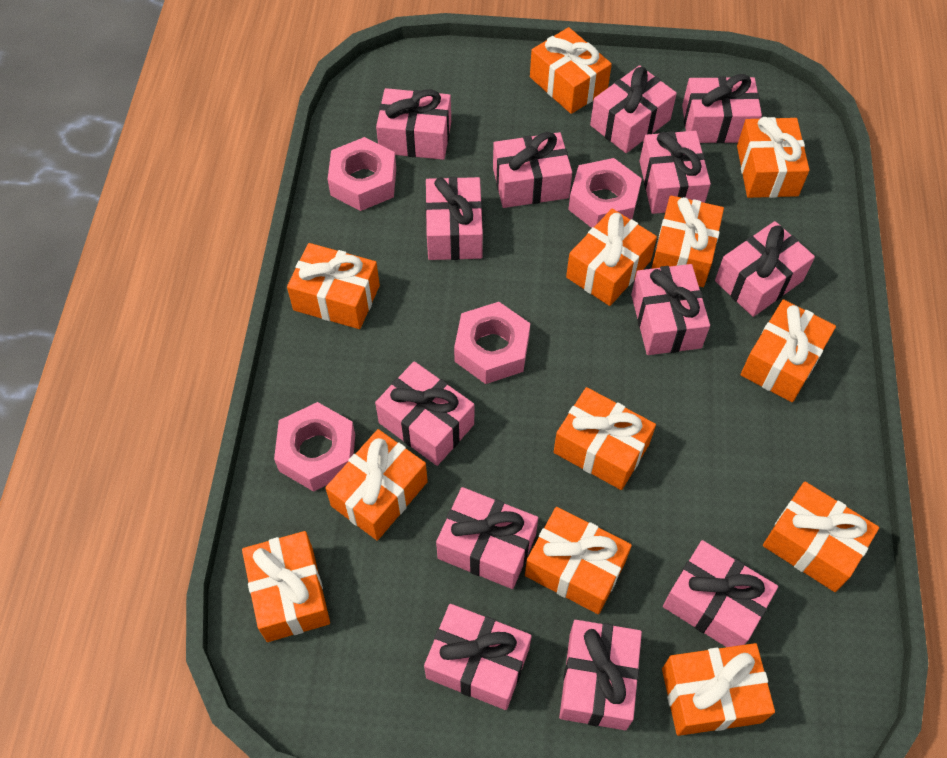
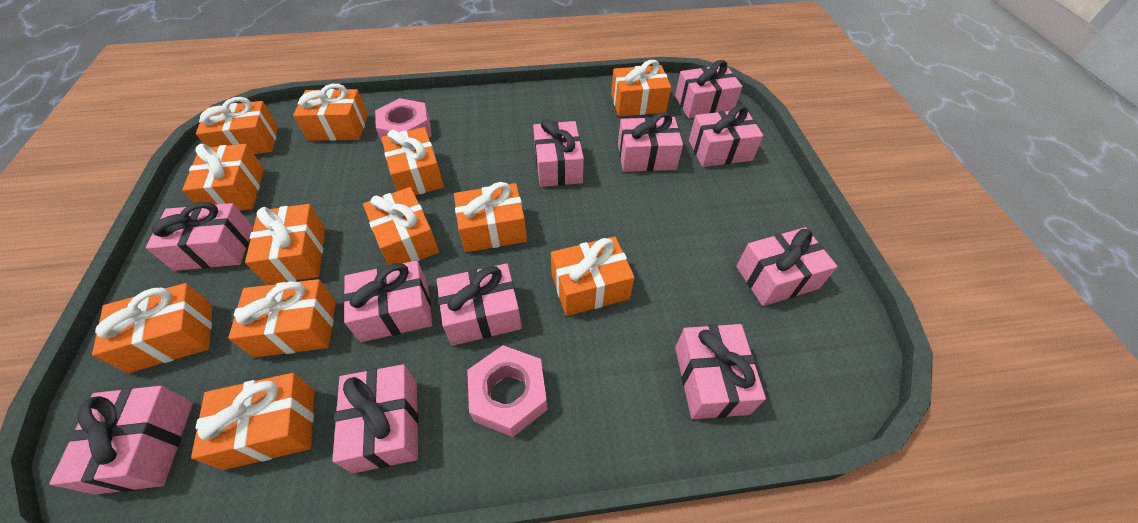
pink gift: [375,361,474,466] [376,88,451,160] [424,604,532,710] [425,177,483,260] [436,487,538,589] [493,132,572,208] [559,620,642,730] [590,65,677,153] [631,264,710,355] [639,131,711,214] [663,540,778,647] [682,74,762,143] [715,221,815,317] = 13 -> [49,386,193,495] [146,202,253,271] [332,364,418,473] [343,261,432,342] [437,263,522,346] [533,119,584,187] [618,112,683,172] [675,60,743,119] [675,324,766,419] [689,105,763,167] [736,227,838,306] = 11
pink nut: [274,402,355,492] [328,137,396,211] [454,302,530,384] [568,158,642,228] = 4 -> [375,98,432,144] [467,345,548,437] = 2

